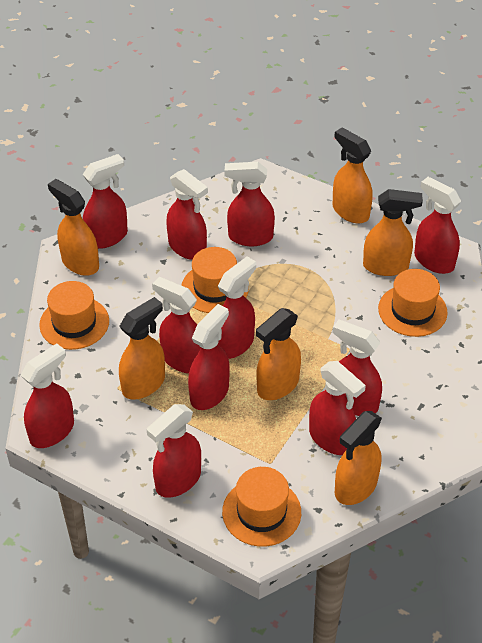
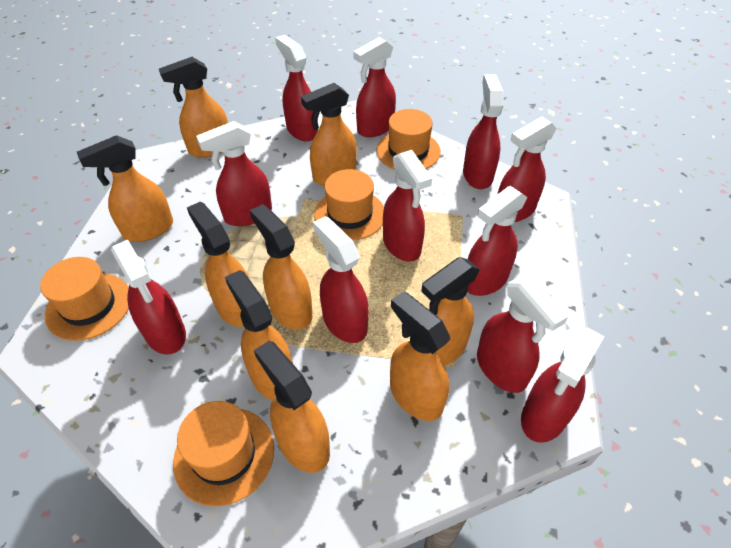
orange spray bottle: [48,179,99,276] [119,297,165,400] [256,308,301,400] [332,127,373,223] [335,411,382,505] [363,189,423,276] = 6 -> [77,135,173,242] [159,57,228,158] [187,202,249,327] [225,270,293,400] [250,204,313,330] [254,340,330,473] [301,83,357,186] [390,291,450,421] [421,257,480,366] = 9

